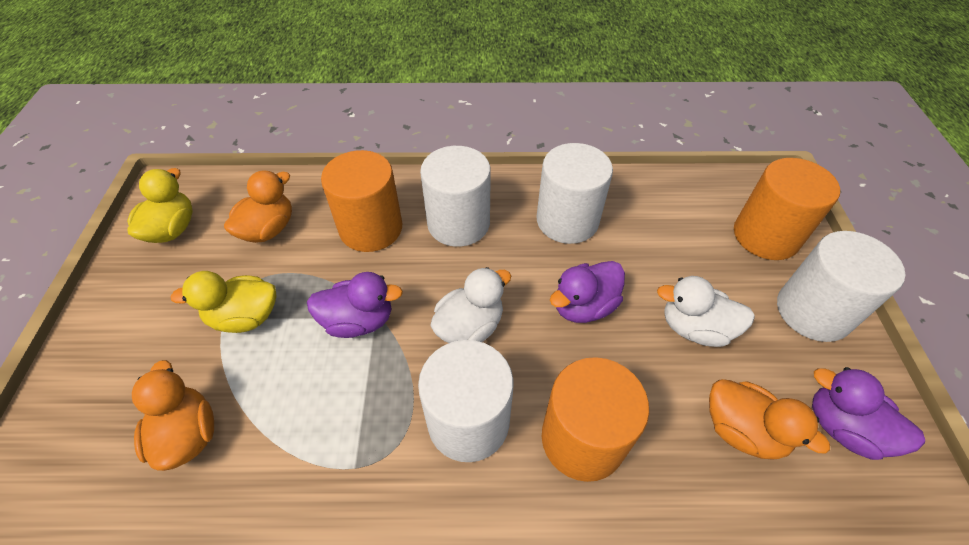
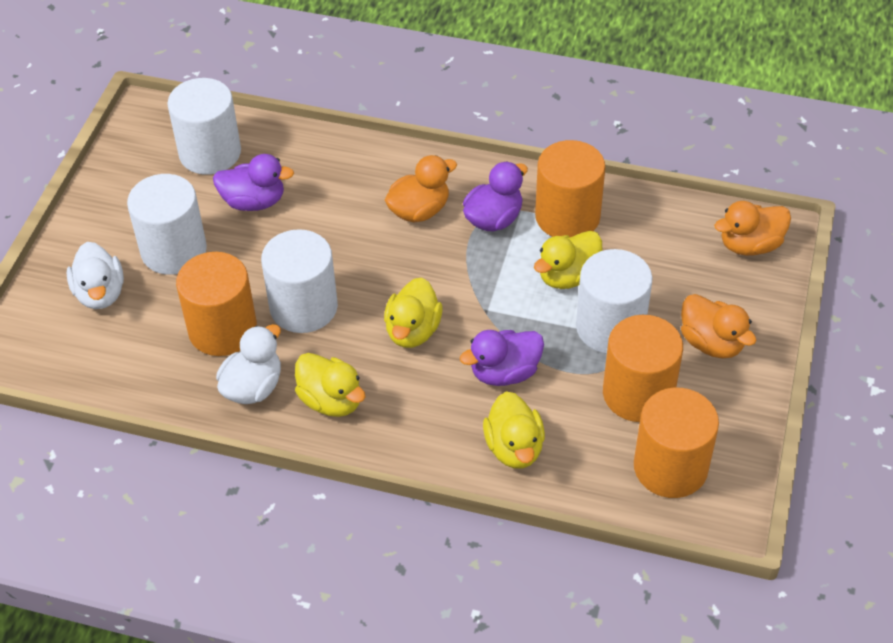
orange cylinder: [321,150,402,252] [542,357,649,482] [734,158,840,260] = 3 -> [176,252,257,356] [535,140,605,237] [603,315,683,422] [634,388,719,498] = 4
yellow duck: [127,168,193,243] [170,271,277,333] = 2 -> [295,353,366,417] [384,277,443,348] [483,391,545,469] [534,231,602,289] = 4

